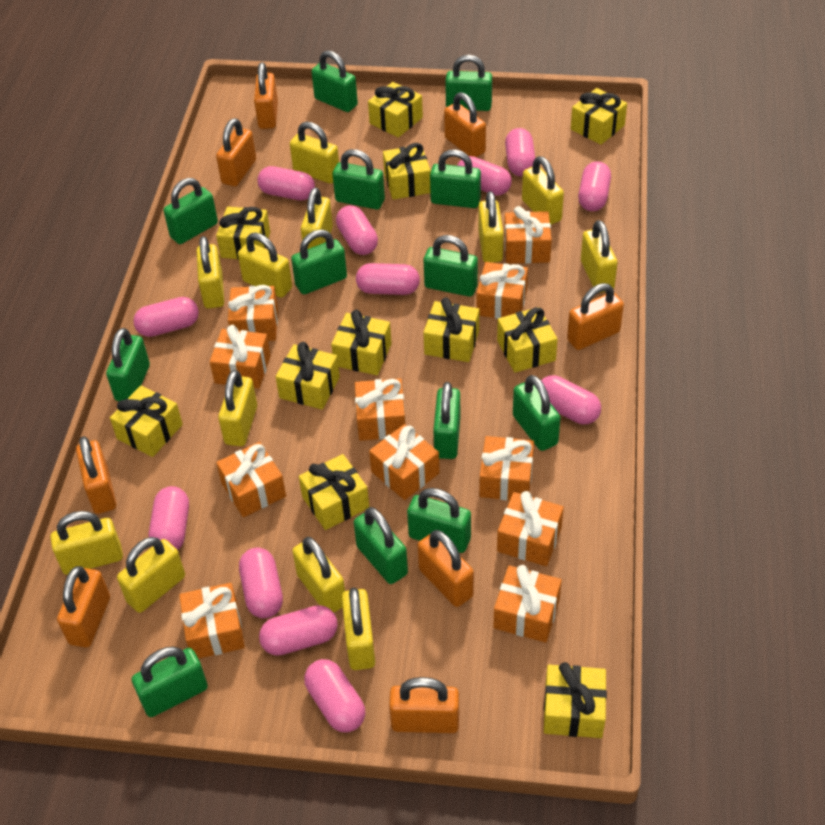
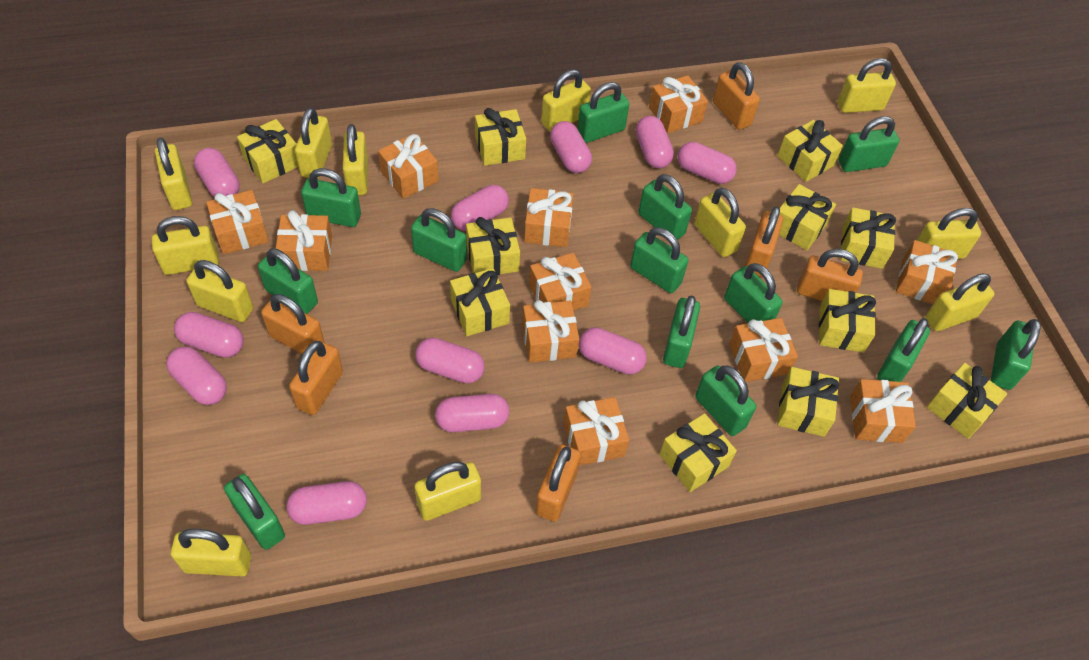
orange padlock: [57,566,110,648] [76,436,116,514] [216,118,256,186] [254,63,278,129] [389,677,459,733] [418,530,474,607] [444,92,486,157] [567,283,624,350] = 8 -> [261,294,325,354] [289,341,343,415] [536,445,581,521] [713,62,760,130] [745,206,783,277] [797,249,863,301] = 6
pink capsule: [133,297,199,337] [149,486,189,550] [239,547,283,618] [257,166,315,201] [259,605,338,656] [304,659,365,733] [336,205,378,255] [356,263,420,295] [457,156,512,196] [505,128,535,176] [541,375,601,424] [578,161,611,211] = 12 -> [166,346,227,405] [174,312,244,358] [194,148,240,197] [287,481,367,525] [415,338,485,384] [435,394,509,432] [451,185,509,231] [550,121,592,173] [579,327,647,375] [635,116,674,168] [678,142,737,184] = 11

